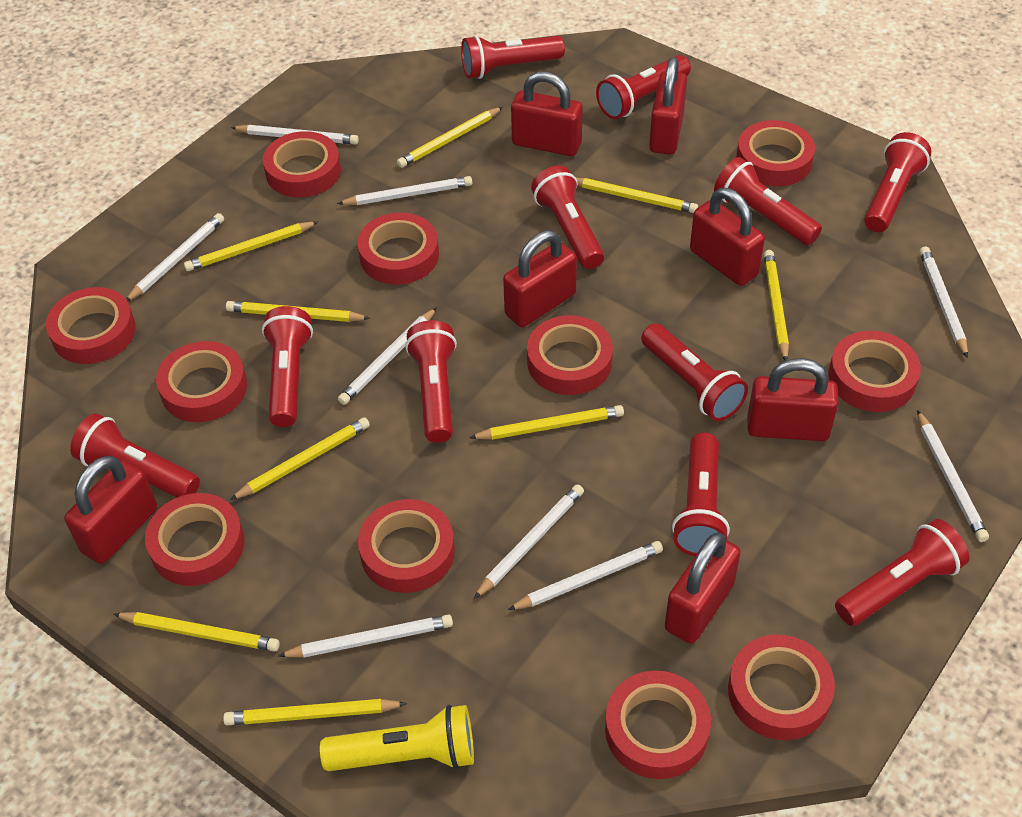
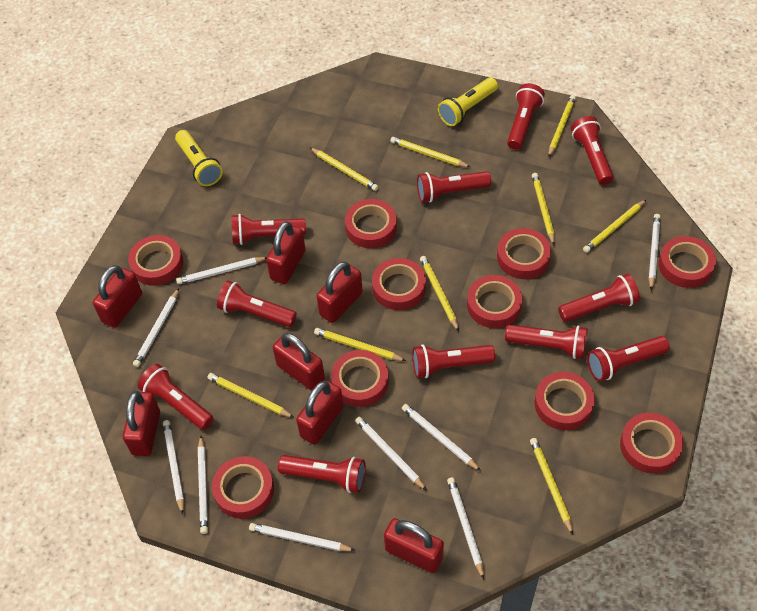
red tape: [46,287,136,364] [145,493,244,586] [156,341,247,422] [263,131,341,197] [357,213,439,284] [358,499,455,593] [527,315,613,395] [605,670,711,779] [728,635,835,740] [736,120,815,186] [828,331,921,412] = 11 -> [128,235,183,286] [212,456,274,519] [331,350,389,407] [345,199,397,248] [372,258,426,310] [467,275,522,328] [497,228,551,279] [535,372,595,430] [620,413,683,474] [658,236,716,288] = 10
yellow flashlight: [320,705,474,771] = 1 -> [175,130,223,186] [438,78,498,126] = 2

